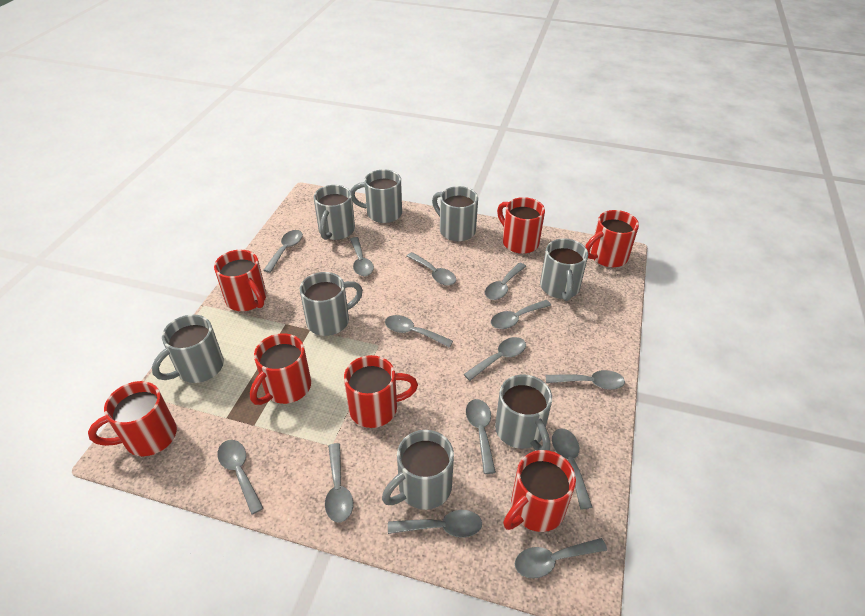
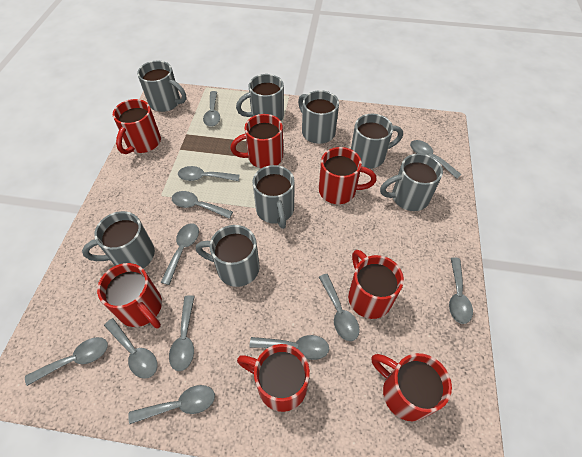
grey spoon: [217,440,263,515] [263,230,303,273] [325,443,353,522] [350,237,374,276] [385,315,453,348] [388,510,482,538] [407,252,456,286] [464,337,526,381] [466,399,496,474] [485,262,526,300] [491,300,551,329] [515,538,607,579] [546,370,625,390] [552,429,593,510] = 14 -> [25,337,108,386] [104,318,157,379] [128,385,215,424] [161,223,199,285] [169,295,195,371] [172,191,233,219] [178,166,240,181] [203,91,220,127] [249,335,329,360] [319,274,360,341] [410,140,462,179] [449,257,473,324] = 12

